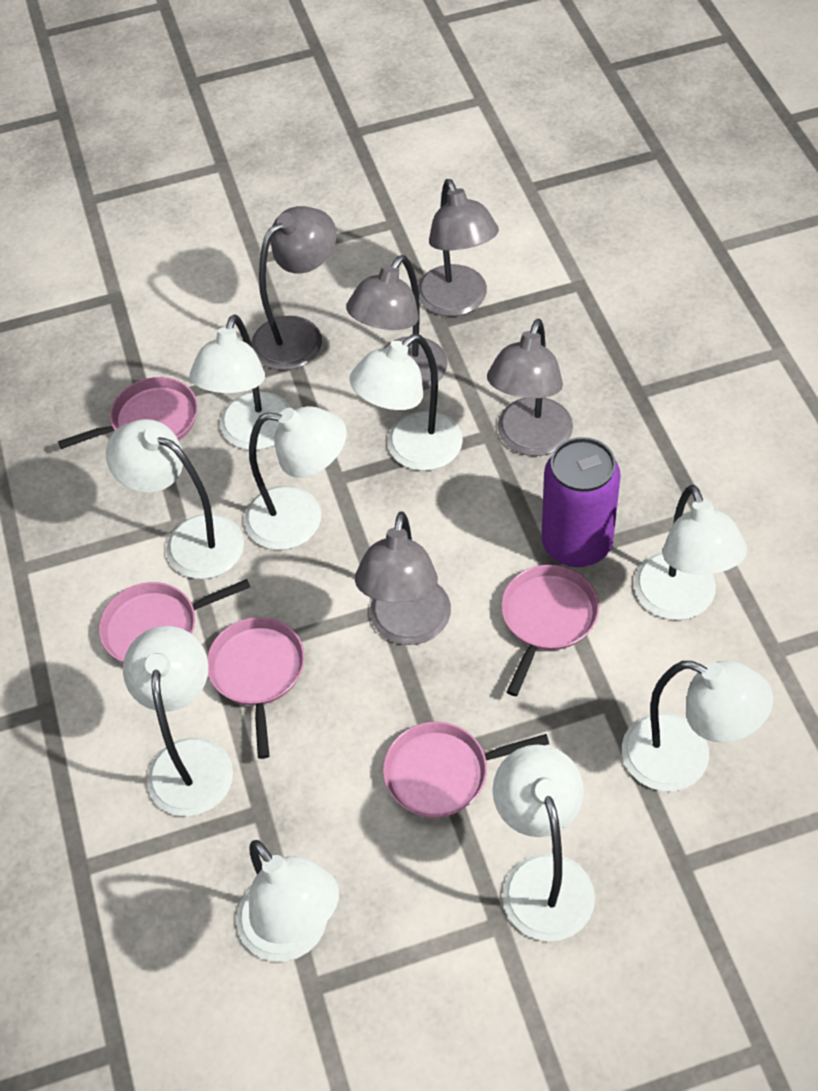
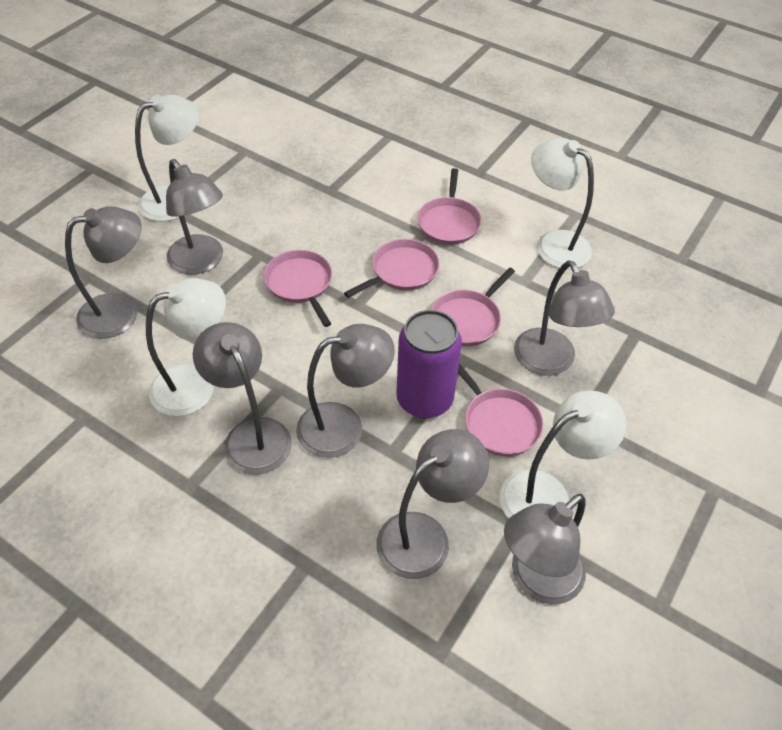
grey lamp: [251,206,337,370] [346,255,448,390] [355,511,451,645] [418,179,499,316] [487,319,573,456] = 5 -> [65,206,141,339] [166,159,223,274] [193,322,292,475] [296,324,395,458] [377,429,489,579] [504,494,586,604] [514,261,615,376] = 7
white lamp: [106,419,244,579] [123,626,233,816] [190,314,291,450] [236,840,339,962] [244,406,347,550] [349,334,463,471] [493,745,595,941] [622,661,773,791] [634,484,747,620] = 9 -> [135,94,199,221] [146,278,226,416] [500,391,627,518] [531,138,594,269] = 4

